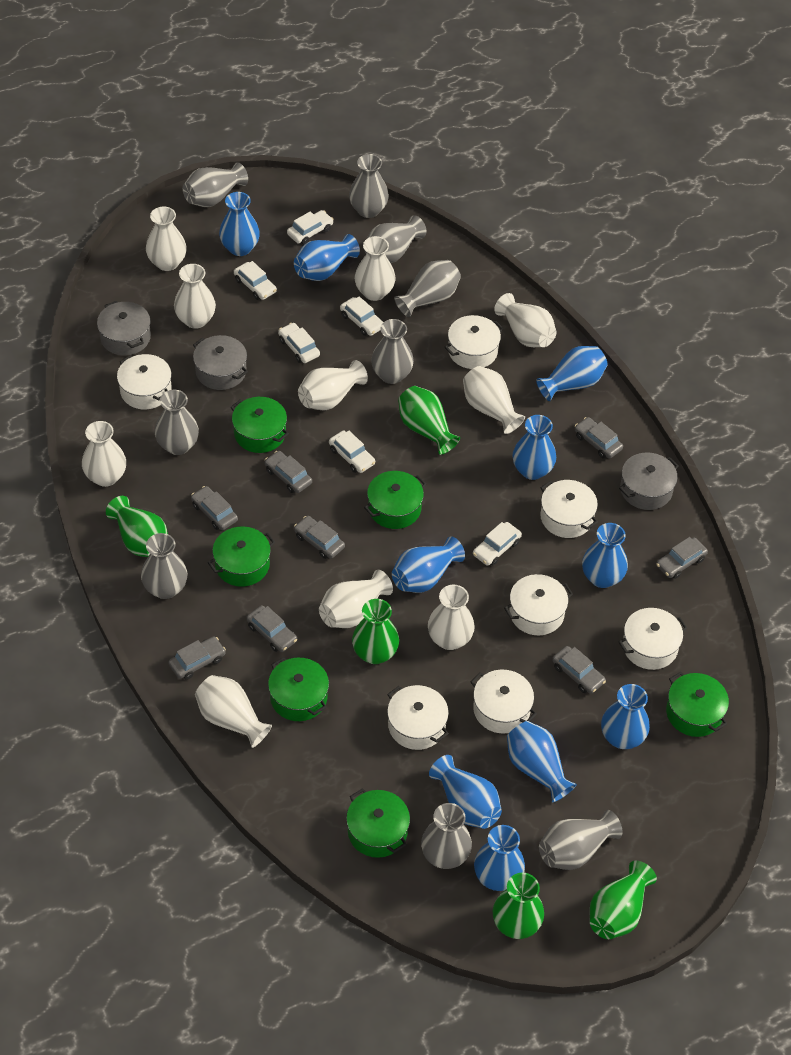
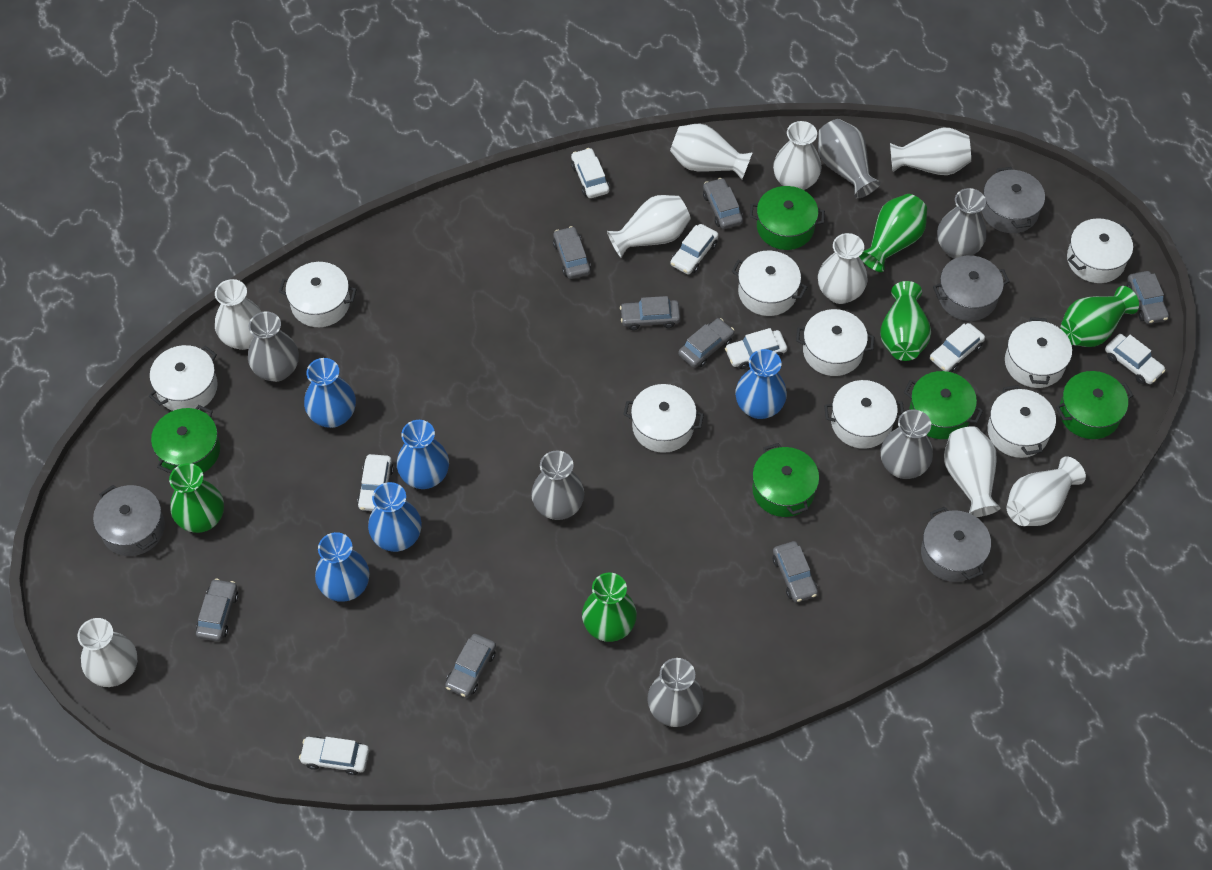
blue vase: [219,192,260,256] [294,234,360,281] [392,536,465,593] [429,755,502,829] [474,825,525,891] [507,721,577,803] [512,415,556,480] [536,346,608,401] [582,523,628,588] [601,684,650,749] = 10 -> [304,358,356,428] [315,532,370,602] [368,482,422,552] [397,420,449,489] [735,349,787,419] = 5
green pot: [208,526,275,587] [231,397,289,453] [268,657,329,721] [346,788,410,858] [364,471,426,529] [666,672,729,737] = 6 -> [151,405,220,474] [750,186,825,250] [752,443,819,517] [904,371,983,439] [1056,371,1133,439] = 5
grey pot: [97,301,151,355] [193,335,248,390] [619,452,679,510] = 3 -> [93,485,165,556] [921,507,991,582] [933,255,1010,321] [982,167,1045,233] = 4
grey vase: [141,533,188,599] [155,390,199,455] [183,162,248,207] [349,154,389,218] [365,215,426,263] [371,319,414,384] [394,260,461,317] [421,803,472,869] [539,810,623,870] = 9 -> [248,312,299,382] [531,451,584,520] [647,658,704,727] [818,119,881,199] [881,409,933,479] [937,188,986,259] = 6
white car: [234,261,277,300] [278,323,320,363] [287,210,334,244] [329,431,375,473] [340,296,383,336] [473,522,522,566] = 6 -> [299,737,369,775] [357,454,394,511] [571,148,610,198] [670,224,719,274] [725,328,787,369] [930,323,985,372] [1105,334,1165,384] = 7
white pot: [117,354,172,409] [387,685,449,750] [444,315,504,369] [471,670,537,733] [504,574,573,636] [540,480,598,538] [618,608,687,670] = 7 -> [149,345,218,411] [279,262,357,327] [623,384,704,453] [732,251,807,316] [796,309,875,376] [824,380,904,449] [988,385,1056,458] [1005,317,1072,388] [1067,218,1134,283] = 9
white vase: [82,421,126,487] [146,206,187,271] [174,264,216,329] [195,675,272,748] [298,360,368,410] [319,570,393,628] [355,236,395,301] [428,585,475,650] [463,366,525,434] [494,293,556,347] = 10 -> [78,618,137,687] [215,279,262,350] [607,195,691,258] [670,123,753,180] [773,121,821,190] [818,233,868,304] [890,128,971,175] [944,426,1001,517] [1006,456,1086,526] = 9

